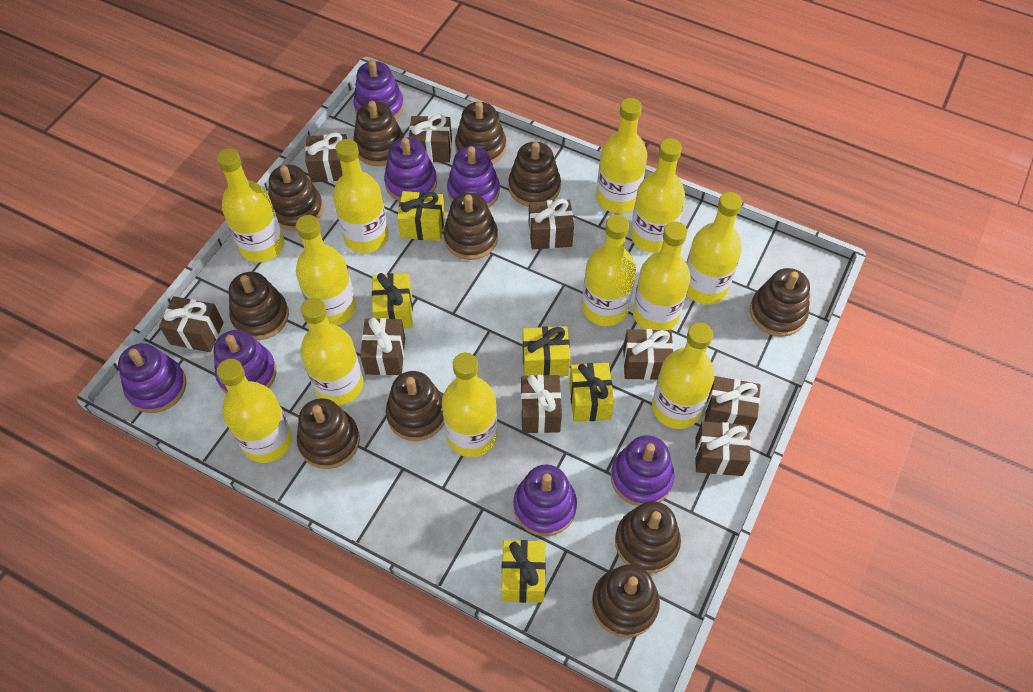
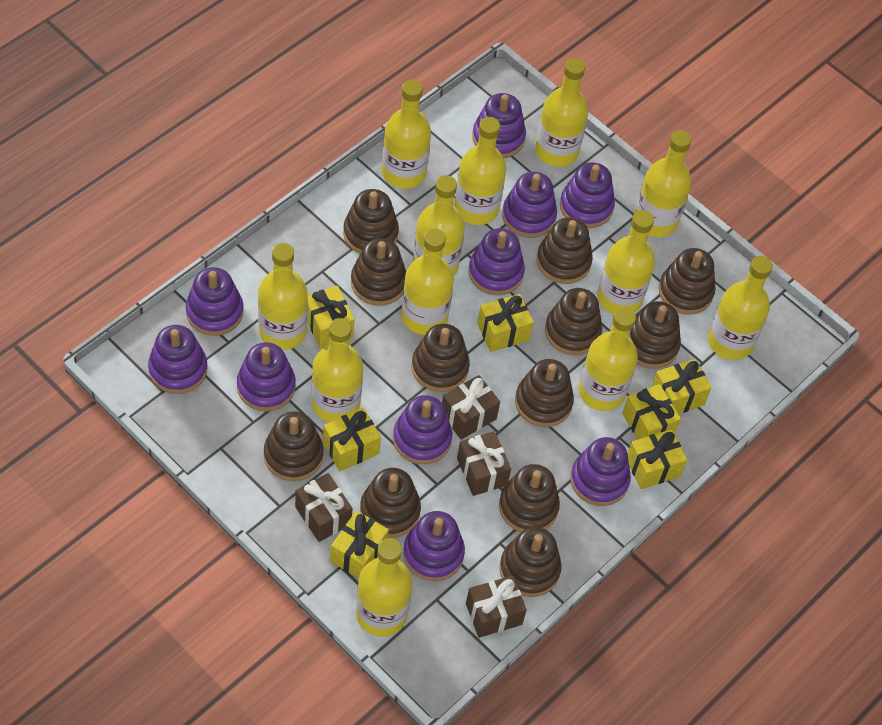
brown gift: [159,296,224,352] [305,132,347,182] [360,318,405,375] [409,114,452,163] [521,375,562,433] [529,199,574,250] [623,329,674,380] [695,421,751,476] [705,376,761,432] = 9 -> [295,473,353,542] [442,375,500,440] [457,431,511,496] [466,576,527,638] = 4
brown stacking toy: [229,272,289,340] [268,165,323,231] [297,398,360,469] [353,101,404,166] [386,371,444,441] [443,193,498,260] [455,101,506,164] [508,142,561,207] [592,564,660,638] [615,501,681,573] [750,268,810,337] = 11 -> [264,411,324,481] [343,189,399,254] [351,238,406,306] [360,468,421,538] [412,324,470,392] [499,464,560,532] [499,527,562,597] [515,359,574,427] [537,217,593,284] [545,288,602,355] [629,301,681,369] [659,248,716,315] = 12
purple stacking toy: [118,343,186,413] [214,330,277,394] [353,60,404,119] [384,137,437,201] [447,146,500,208] [513,465,577,536] [611,435,674,506] = 7 -> [148,325,208,394] [186,267,244,336] [237,342,296,411] [393,395,452,464] [403,511,465,581] [468,228,525,295] [472,93,526,158] [502,172,557,238] [560,162,615,228] [571,437,631,506] = 10
yellow gift: [372,273,413,328] [397,191,445,241] [501,540,546,603] [522,326,570,376] [569,363,614,422] = 5 -> [307,285,354,349] [323,408,381,471] [330,510,389,578] [477,294,534,352] [622,384,681,440] [628,429,687,489] [652,359,712,414] = 7

